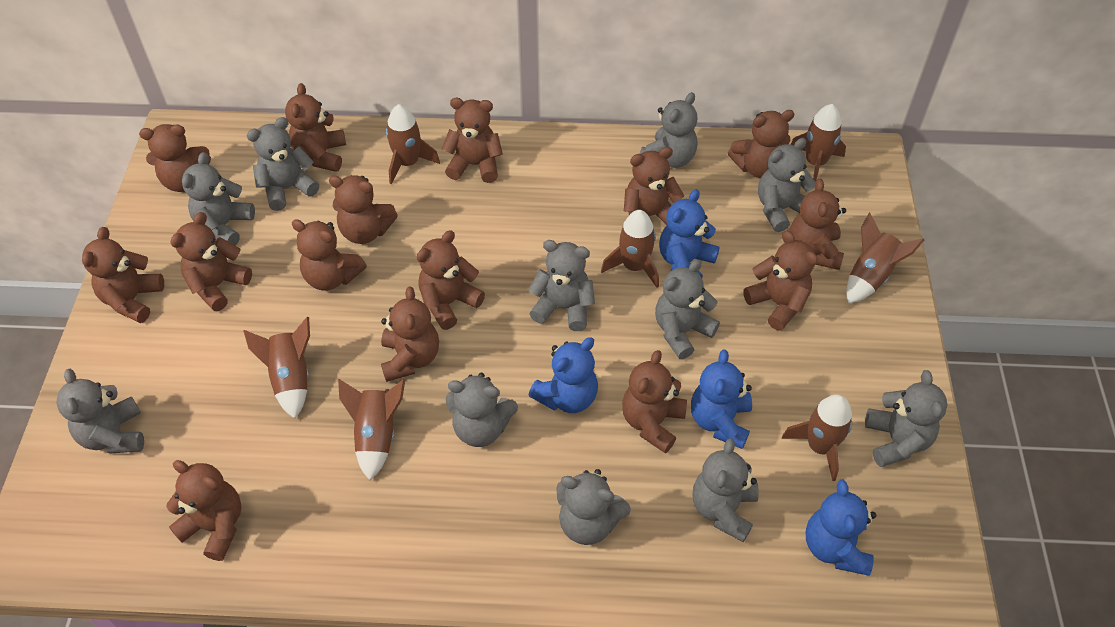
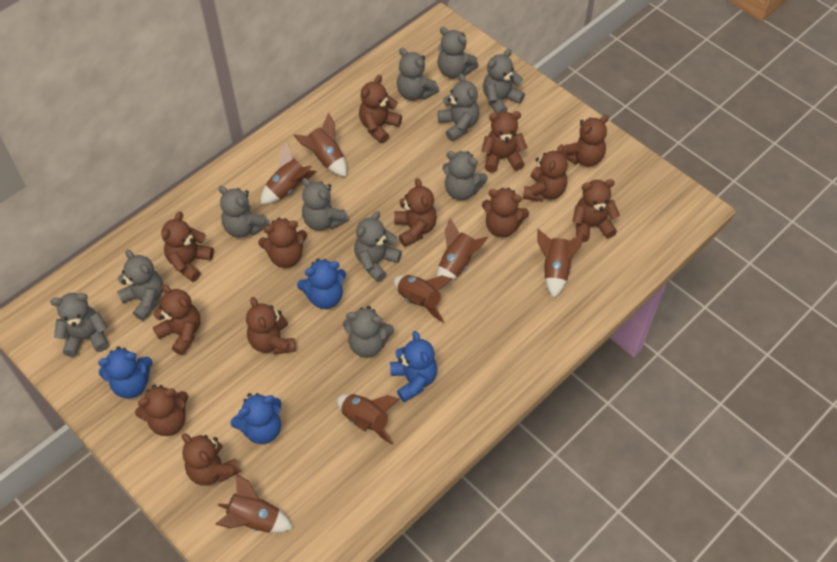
brown teddy bear: [82,227,164,323] [139,124,211,192] [166,460,242,561] [171,212,252,311] [285,83,346,172] [292,219,367,290] [329,175,398,244] [381,287,439,382] [417,230,485,330] [442,98,503,183] [622,350,687,453] [624,147,684,225] [728,110,794,178] [743,231,818,331] [789,179,846,270] = 15 -> [135,384,189,436] [153,284,200,355] [161,211,214,282] [182,433,241,486] [246,297,296,355] [258,218,307,268] [359,75,402,143] [394,178,437,247] [481,111,527,173] [482,188,529,237] [523,144,568,202] [562,115,609,166] [572,179,620,242] = 13

